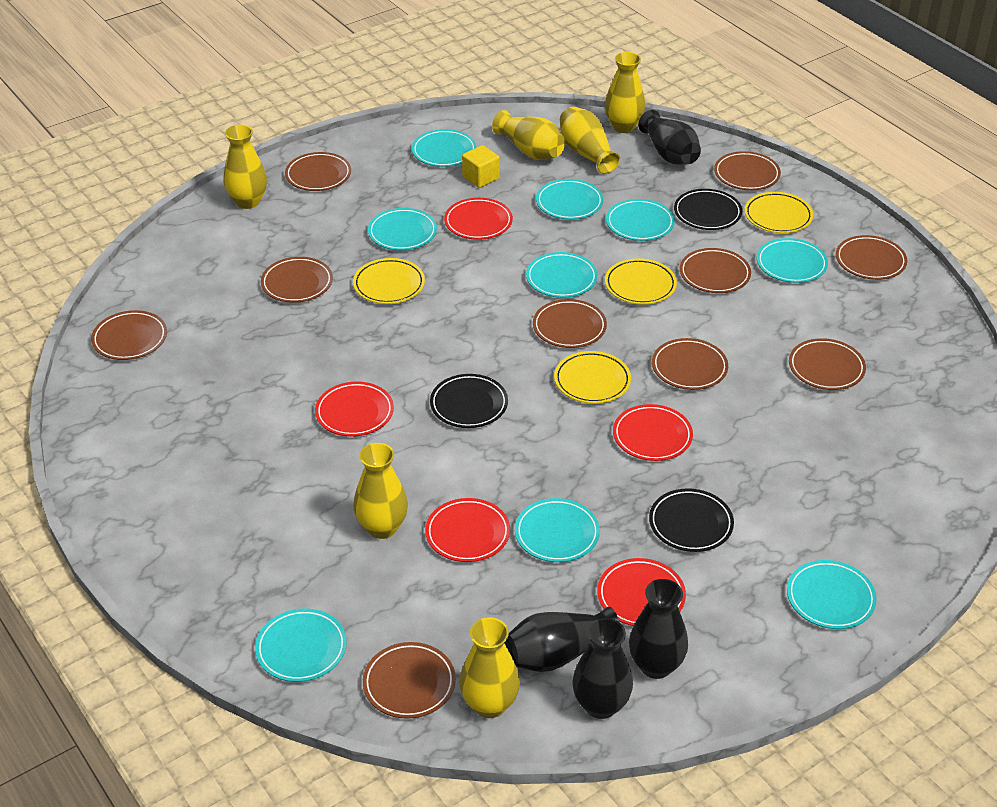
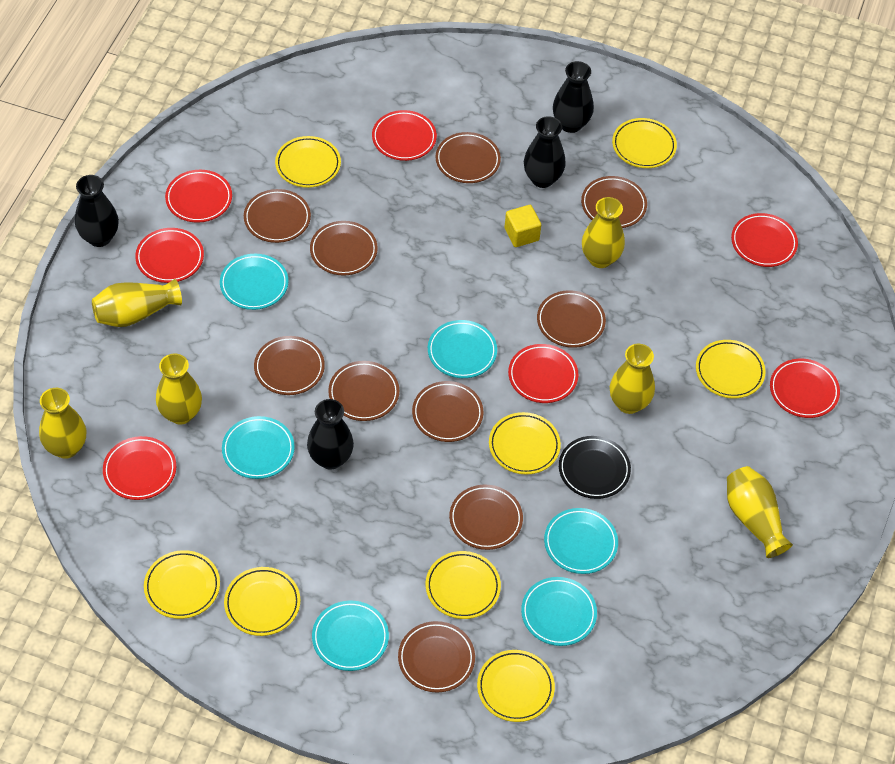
black plate: [430,374,508,428] [649,488,734,552] [674,189,742,230] = 3 -> [559,436,631,499] = 1
red plate: [315,382,394,437] [425,498,510,562] [444,198,513,240] [597,558,686,626] [613,404,693,461] = 5 -> [103,436,176,500] [135,228,204,283] [165,170,232,223] [372,110,437,161] [508,344,578,403] [731,213,798,267] [770,359,840,418] = 7
turquoise plate: [255,608,347,682] [368,208,437,250] [412,129,476,167] [515,498,600,562] [526,252,598,298] [536,179,603,220] [606,199,675,241] [757,238,828,283] [787,560,877,629] = 9 -> [220,254,289,310] [222,416,295,479] [312,601,389,671] [428,320,497,378] [521,577,597,646] [544,508,618,574] = 6
yellow plate: [353,258,425,304] [554,351,631,404] [605,258,677,305] [744,192,813,233] = 4 -> [144,550,220,619] [224,567,300,636] [275,136,341,188] [426,551,501,619] [477,650,555,722] [489,412,561,474] [612,118,677,168] [696,340,766,398] = 8

